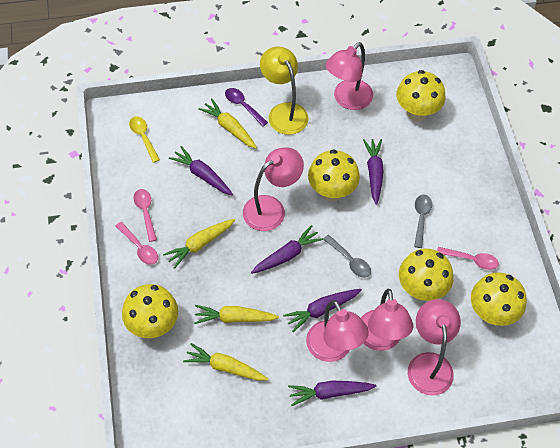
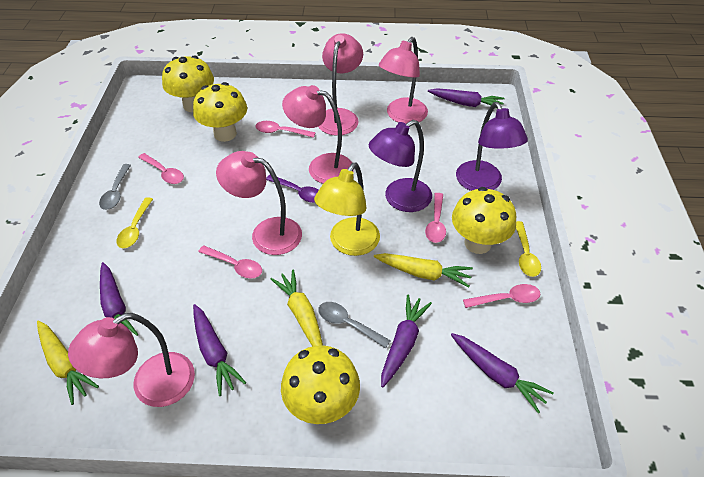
pink spoon: [115,222,158,265] [133,189,157,242] [437,247,499,270] = 3 -> [138,153,184,184] [198,245,262,279] [255,121,316,138] [425,193,446,243] [463,284,541,308] = 5
purple lamp: none = 0 -> [369,120,432,212] [456,102,528,191] = 2
yellow carrot: [163,219,235,269] [183,343,268,381] [194,305,279,324] [198,98,257,149] = 4 -> [37,321,99,405] [271,269,323,346] [374,253,473,288] = 3
yellow mushroom: [122,284,178,338] [308,149,360,201] [396,70,445,121] [399,249,453,301] [471,272,527,326] = 5 -> [162,55,214,112] [193,82,247,142] [281,345,360,424] [452,187,516,254] = 4
yellow spoon: [129,116,160,163] = 1 -> [117,197,153,248] [516,221,541,277] = 2

